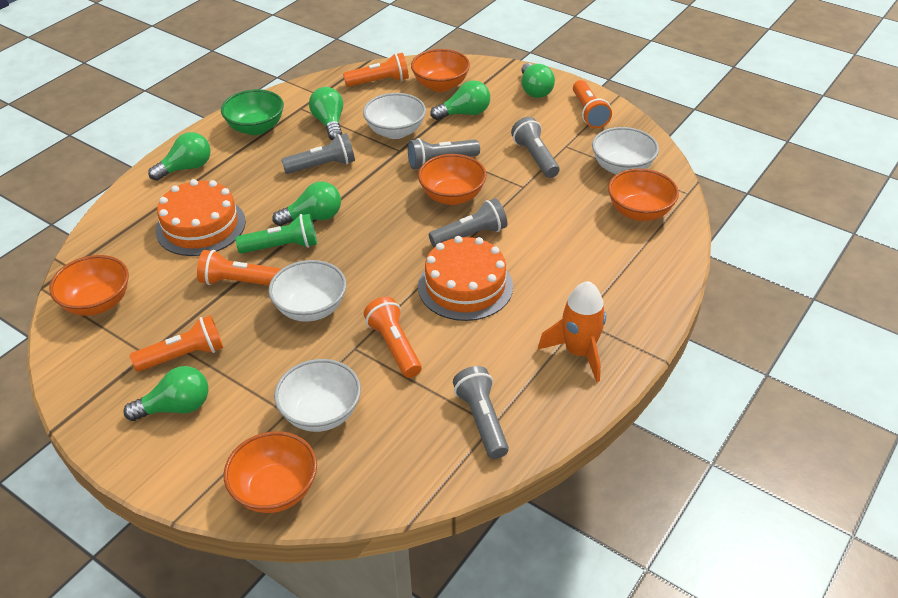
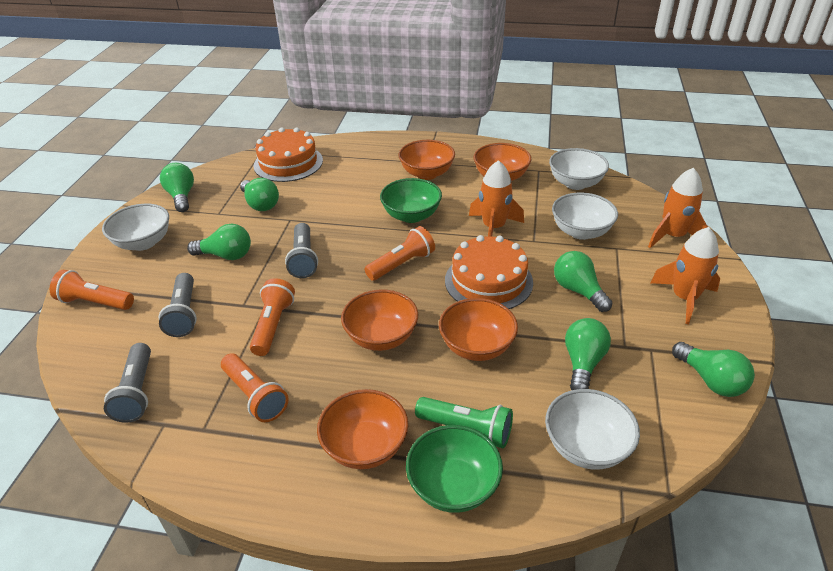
green bowl: [221,89,284,135] = 1 -> [380,178,442,223] [406,425,503,513] = 2
grey flashlight: [281,133,355,174] [408,138,480,169] [429,198,507,248] [453,366,509,459] [511,117,560,178] = 5 -> [104,343,151,423] [159,273,197,337] [285,223,318,278] = 3
orange flashlight: [130,315,224,372] [197,250,281,286] [343,53,409,87] [364,297,422,378] [573,80,612,128] = 5 -> [50,270,134,310] [221,354,289,422] [250,278,295,356] [365,226,435,281] = 4
orange rocket: [538,281,606,382] = 1 -> [469,160,524,237] [648,168,708,248] [650,227,720,324] = 3

